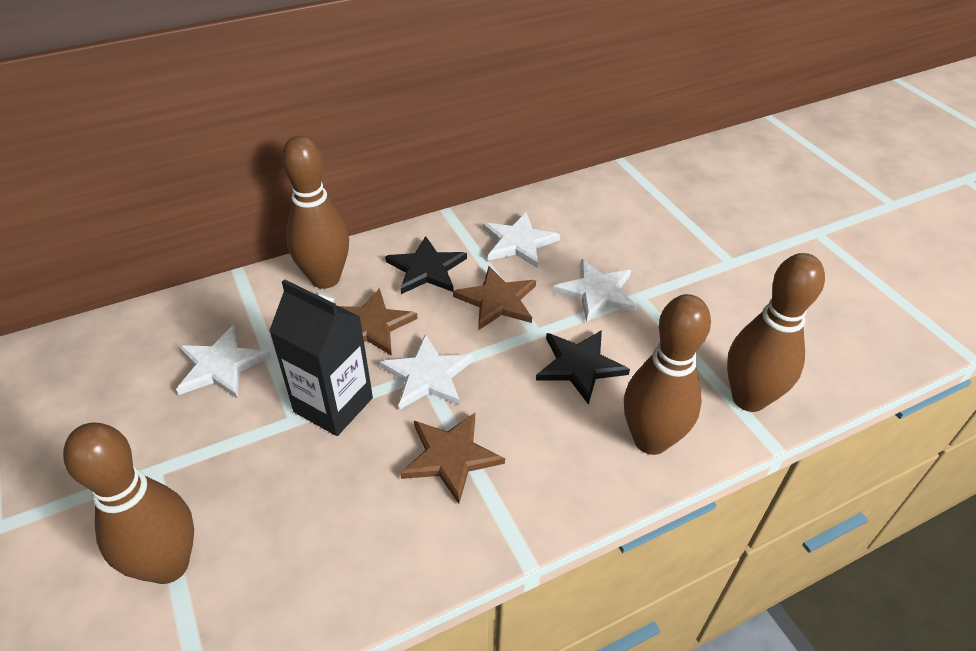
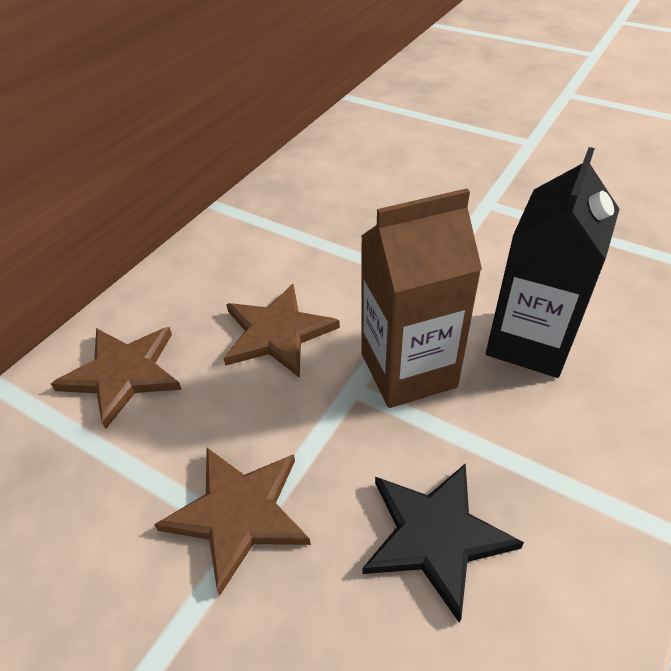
black star: [385,236,467,294] [536,330,630,405] = 2 -> [363,463,524,623] = 1
brown bowling pin: [63,423,194,584] [282,136,349,289] [624,294,711,455] [727,253,825,412] = 4 -> none = 0
brown carton: none = 0 -> [361,188,482,408] = 1
white star: [176,325,271,399] [380,334,474,410] [483,212,560,268] [553,259,637,323] = 4 -> none = 0

